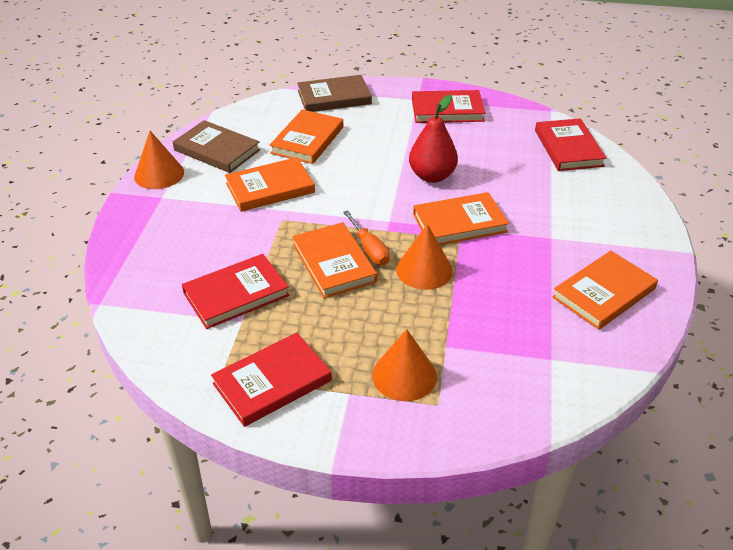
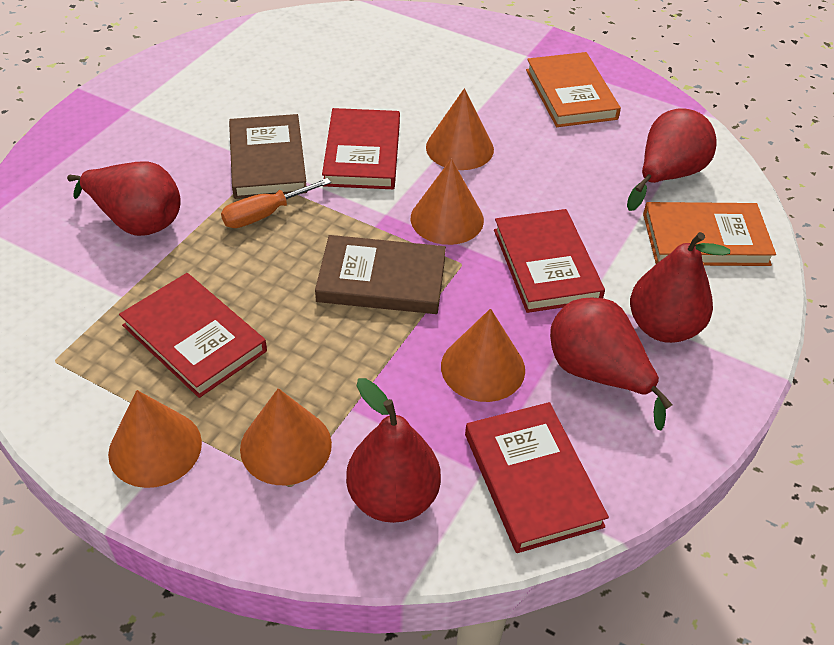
orange book: [225,157,315,212] [269,109,343,164] [292,222,377,298] [413,192,509,245] [552,251,658,330] = 5 -> [526,52,621,127] [643,202,776,266] = 2
orange cone: [134,131,184,189] [372,329,437,401] [396,224,453,290] = 3 -> [108,390,202,488] [240,388,332,485] [411,159,484,245] [426,88,494,170] [441,308,525,402] = 5
red pear: [409,95,458,183] = 1 -> [67,162,181,236] [346,378,441,523] [550,298,673,431] [627,108,717,211] [630,232,730,343] = 5

